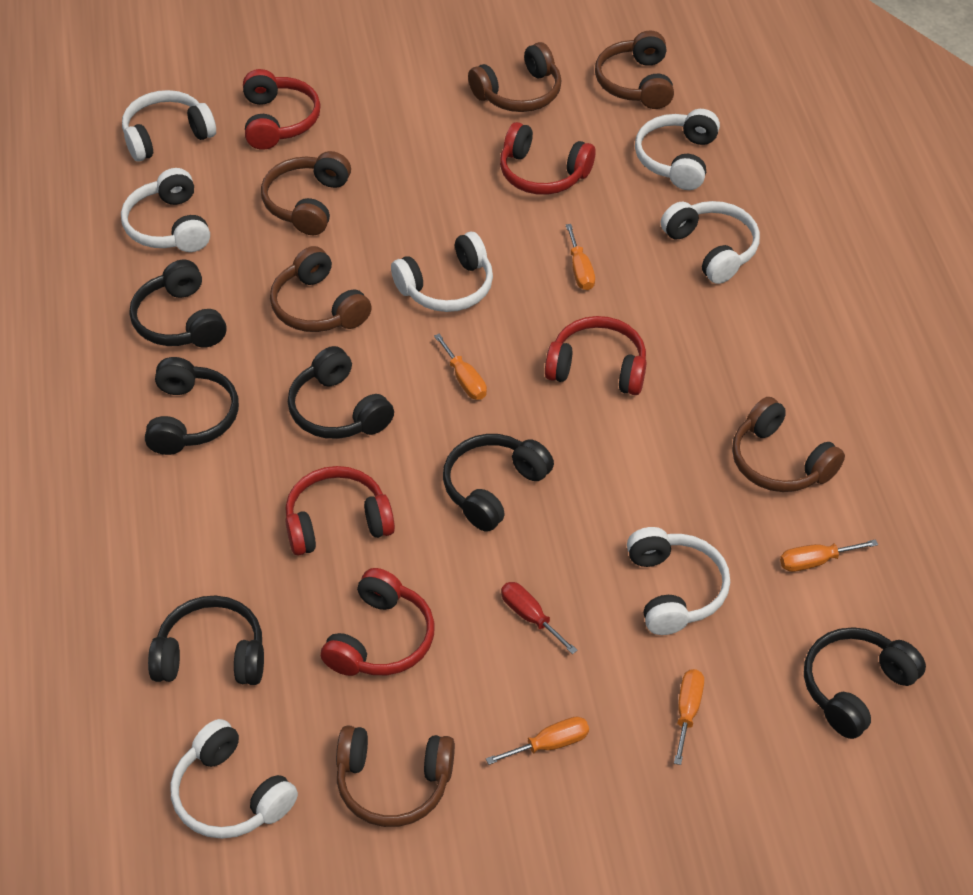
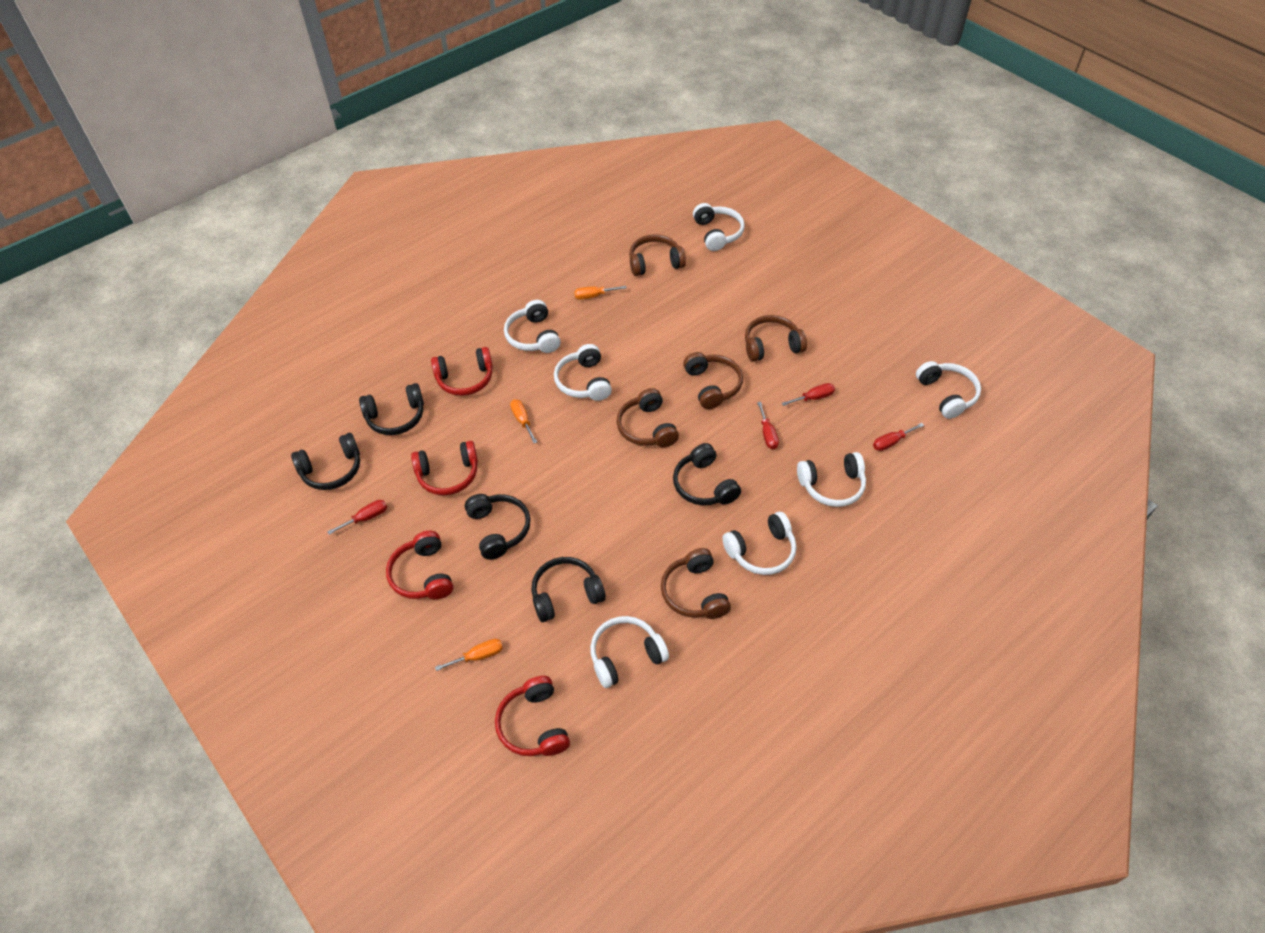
black headphones: [130,260,227,348] [145,357,239,455] [148,596,264,685] [288,346,394,439] [443,434,554,532] [804,627,926,739] = 6 -> [291,433,360,490] [359,383,424,435] [465,494,530,560] [531,557,606,622] [673,443,741,505] = 5
brown headphones: [261,151,351,235] [270,246,372,332] [336,725,455,827] [468,42,562,112] [595,30,674,109] [732,397,845,492] = 6 -> [617,388,679,447] [629,234,686,276] [661,548,731,619] [683,352,743,409] [745,315,807,362] = 5
orange screwdriver: [434,334,487,400] [486,716,589,765] [566,224,595,290] [674,669,704,765] [780,539,878,572] = 5 -> [435,639,503,671] [510,399,537,443] [574,286,626,300] = 3
red headphones: [243,69,321,150] [285,466,395,556] [321,568,435,676] [500,122,595,195] [545,316,646,395] = 5 -> [386,531,453,600] [411,441,478,495] [431,347,493,396] [495,676,570,756] = 4
red screwdriver: [501,582,578,654] = 1 -> [327,500,387,535] [757,402,779,449] [782,383,835,406] [873,423,924,451] = 4

